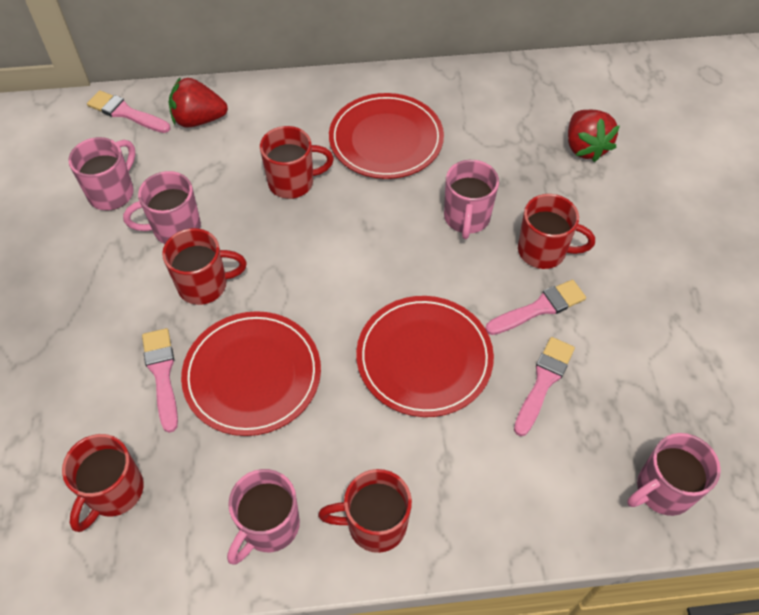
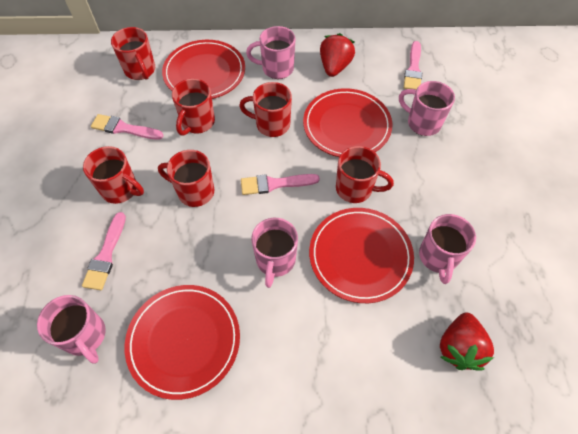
red mug: [62,434,144,532] [162,228,247,305] [260,126,334,199] [318,469,412,553] [518,194,595,269] = 5 -> [83,146,144,204] [111,27,155,80] [158,150,214,207] [172,79,215,136] [239,82,292,137] [336,146,394,203] = 6
red plate: [181,311,321,436] [329,93,444,179] [356,296,494,417] = 3 -> [125,285,240,400] [162,40,245,99] [303,88,392,157] [309,208,414,303] = 4

